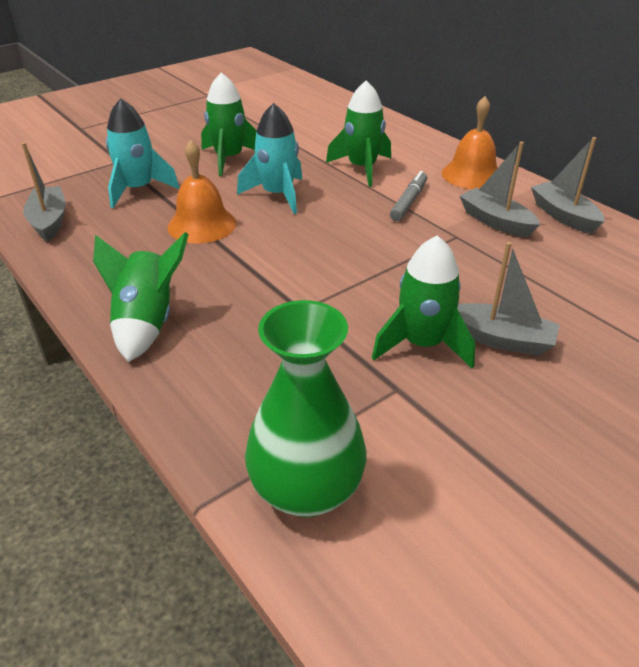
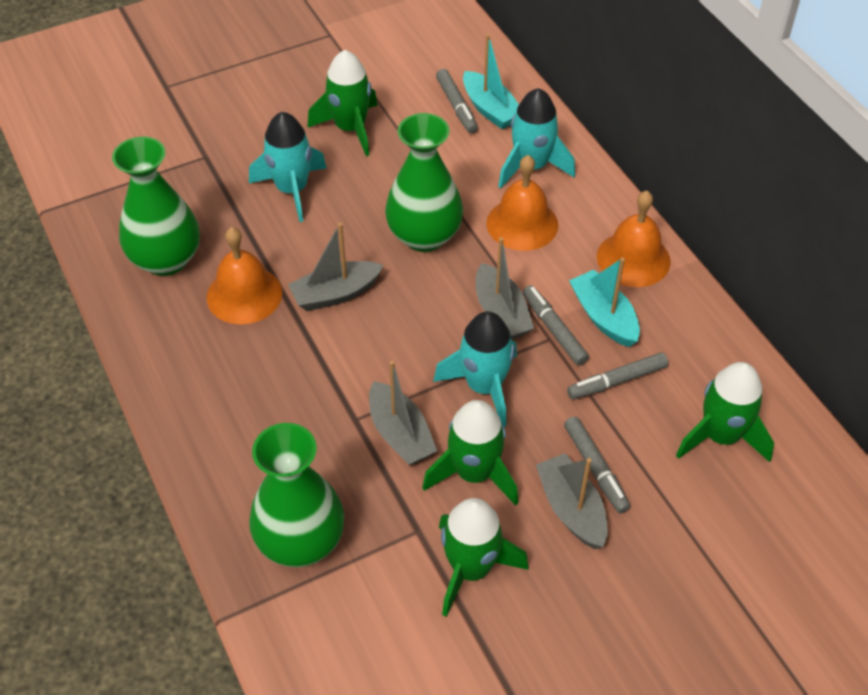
green vase: [245,300,366,517] = 1 -> [112,137,200,276] [249,423,344,567] [385,113,463,252] = 3
grey marker: [390,171,427,221] = 1 -> [436,69,478,133] [523,285,589,366] [564,416,630,513] [567,352,668,399] = 4
orange bell: [168,140,236,244] [442,96,498,189] = 2 -> [207,227,282,324] [486,155,558,251] [597,191,671,287] = 3
turquoise boat: none = 0 -> [463,34,519,129] [569,258,640,347] = 2
turquoise rocket: [106,98,180,208] [237,103,302,214] = 2 -> [249,112,327,222] [433,311,517,427] [498,88,575,189] = 3

